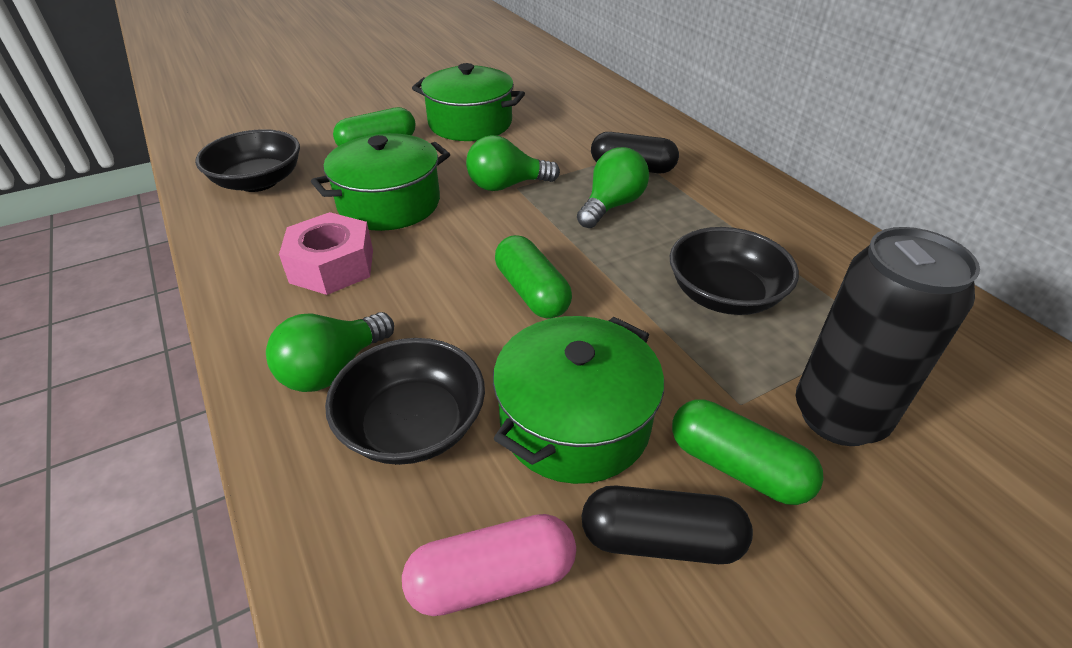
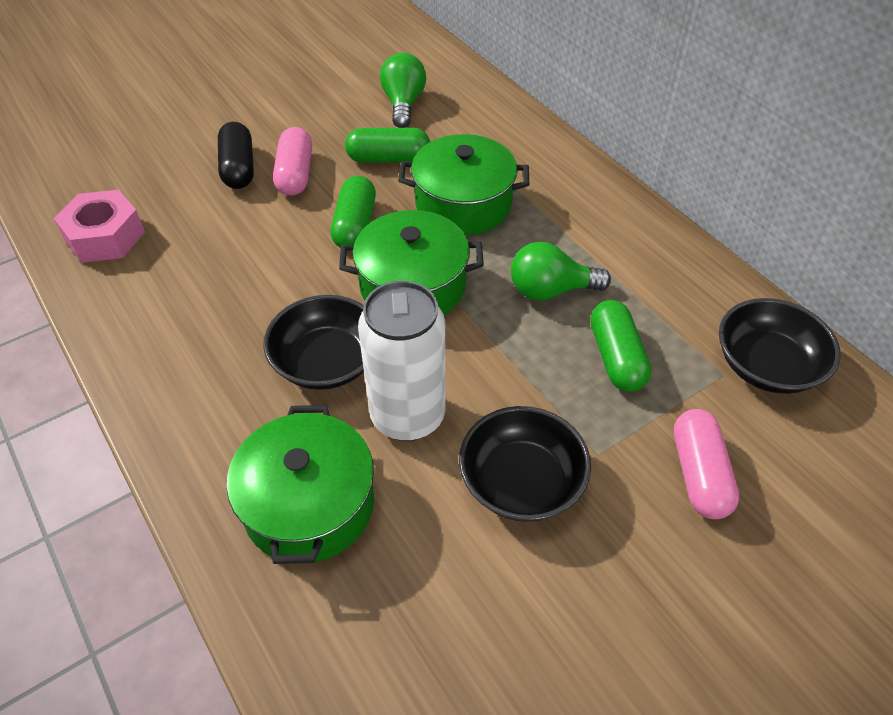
black can: [796,227,980,446] = 1 -> none = 0
black capsule: [582,485,753,564] [591,132,679,173] = 2 -> [218,122,254,189] = 1
green light bulb: [266,312,394,392] [466,135,560,191] [577,147,649,228] = 3 -> [380,53,426,128] [511,242,611,301] = 2
pink capsule: [402,514,576,616] = 1 -> [273,127,312,196] [674,409,739,519] = 2
white can: none = 0 -> [358,281,445,441] = 1

